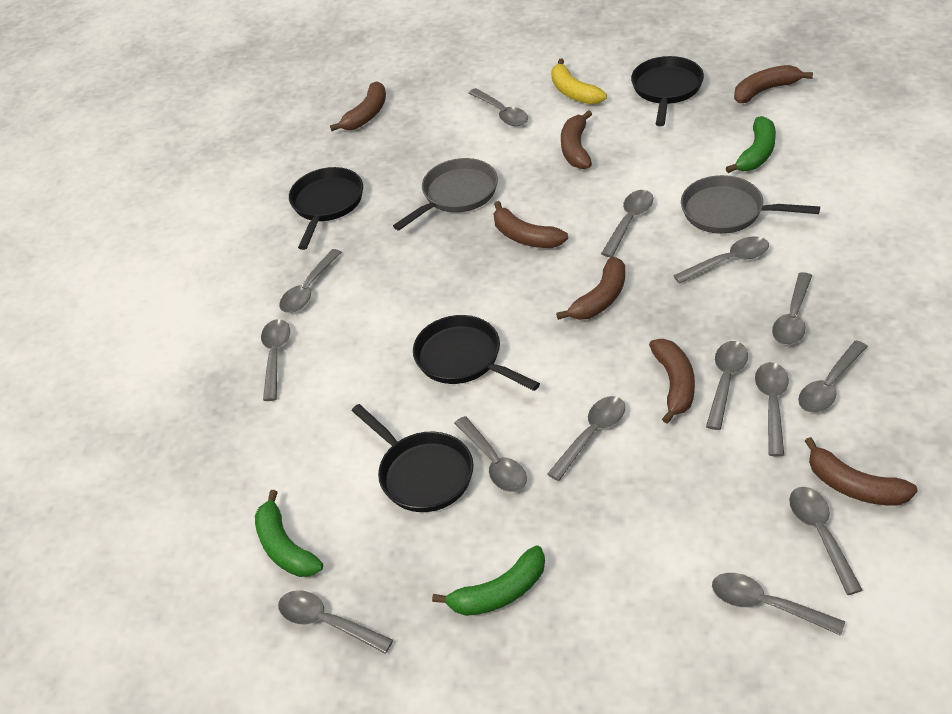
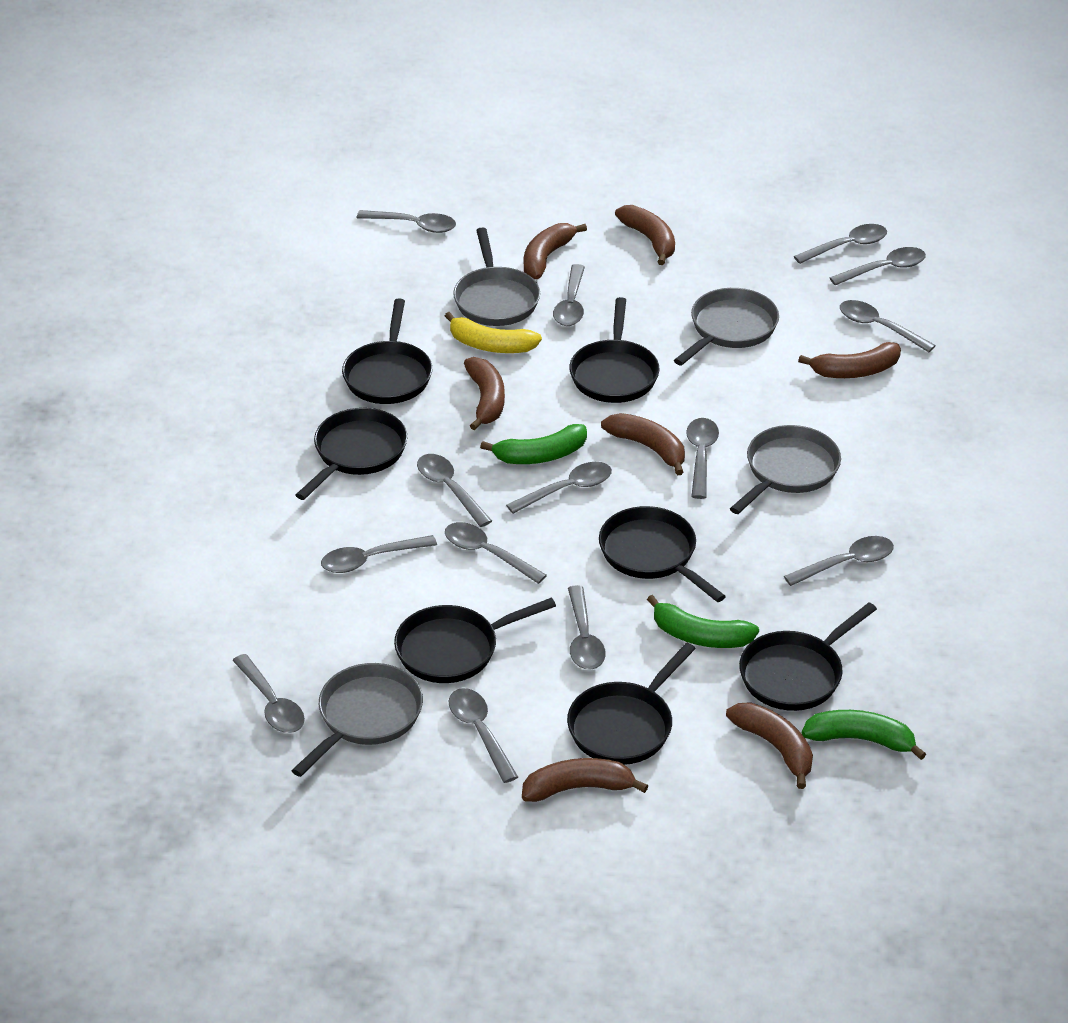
black pan: [289,167,363,250] [352,404,473,512] [413,315,540,391] [631,56,704,126] = 4 -> [296,408,407,500] [342,299,432,404] [394,598,556,683] [567,642,696,765] [569,297,659,403] [599,506,726,602] [739,602,877,711] = 7
grey pan: [393,158,498,230] [681,175,820,234] = 2 -> [291,663,423,777] [453,228,540,326] [674,288,779,365] [730,425,841,514] = 4

